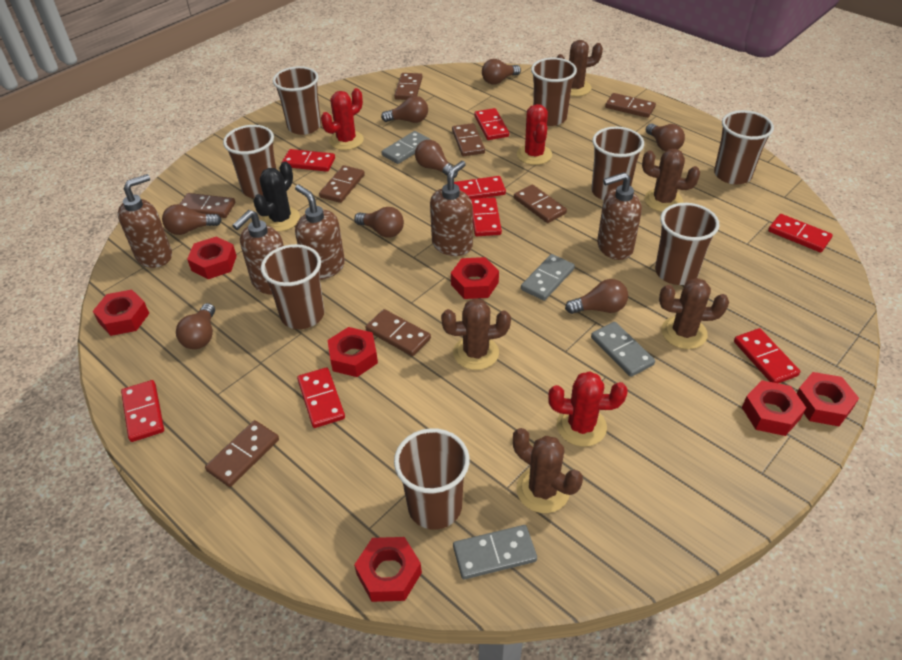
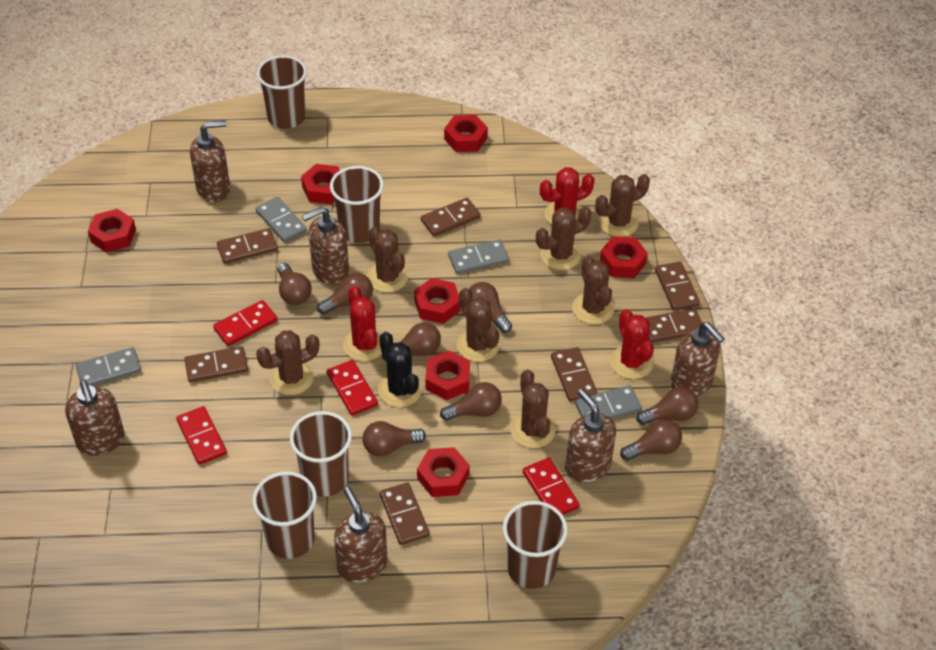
brown cactus: [441,299,511,370] [513,428,583,513] [556,40,603,96] [642,149,700,212] [659,278,729,349] = 5 -> [256,330,319,395] [367,227,408,293] [457,288,500,362] [510,370,556,448] [536,206,592,270] [572,256,614,324] [595,174,650,237] = 7
brown cup: [223,125,276,198] [261,244,324,329] [273,66,321,135] [394,428,470,530] [531,58,577,126] [591,127,644,200] [655,203,719,285] [714,110,774,184] = 8 -> [252,471,317,559] [257,55,307,129] [290,411,352,497] [330,166,384,243] [503,501,568,589] = 5
brown domino: [180,193,235,218] [205,420,279,487] [319,165,365,203] [365,309,431,356] [394,73,422,100] [452,123,485,156] [514,184,567,223] [605,93,656,118] = 8 -> [184,346,248,382] [217,228,278,264] [379,482,430,545] [421,198,481,237] [551,347,597,401] [645,309,702,343] [655,262,700,311] = 7
brown soap dispenser: [118,174,172,268] [232,210,284,295] [295,185,345,280] [430,161,473,256] [597,172,642,260] = 5 -> [65,380,124,456] [190,120,230,203] [302,206,349,285] [334,487,387,583] [565,389,616,483] [670,322,725,397] = 6
red domino: [121,380,164,442] [282,149,335,172] [297,367,345,428] [454,176,506,199] [471,197,502,236] [474,108,509,140] [734,328,800,384] [768,214,833,252] = 8 -> [176,406,227,465] [213,300,278,346] [327,360,378,416] [523,458,580,515] = 4

